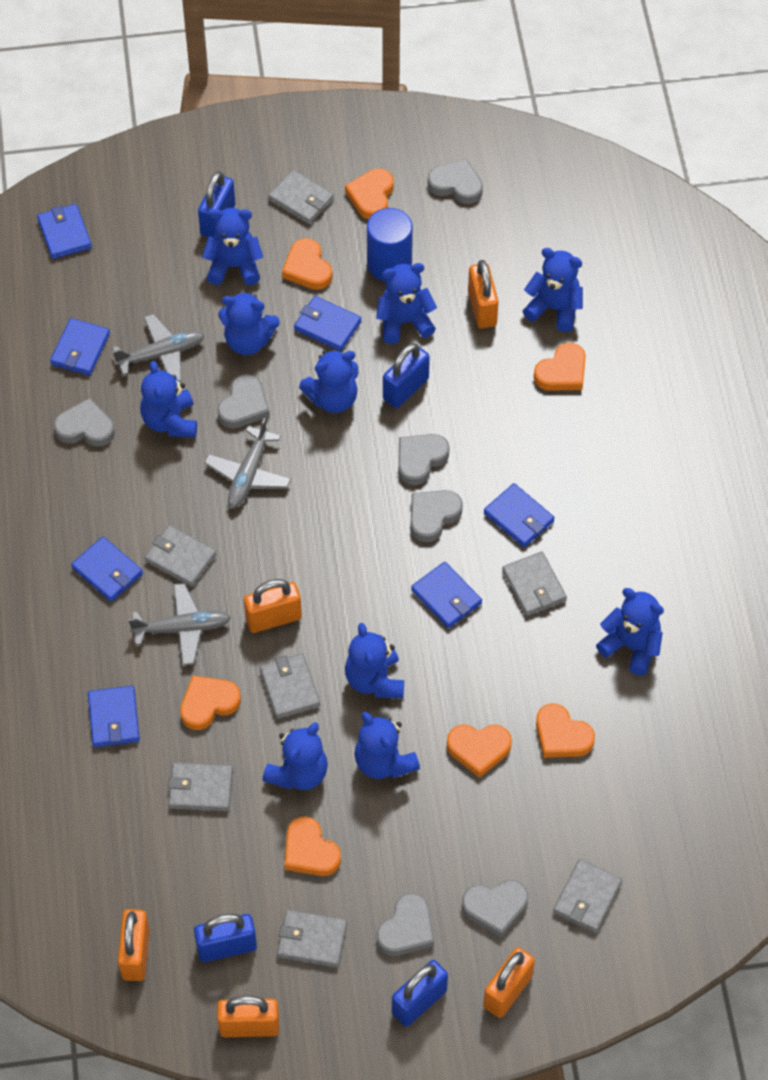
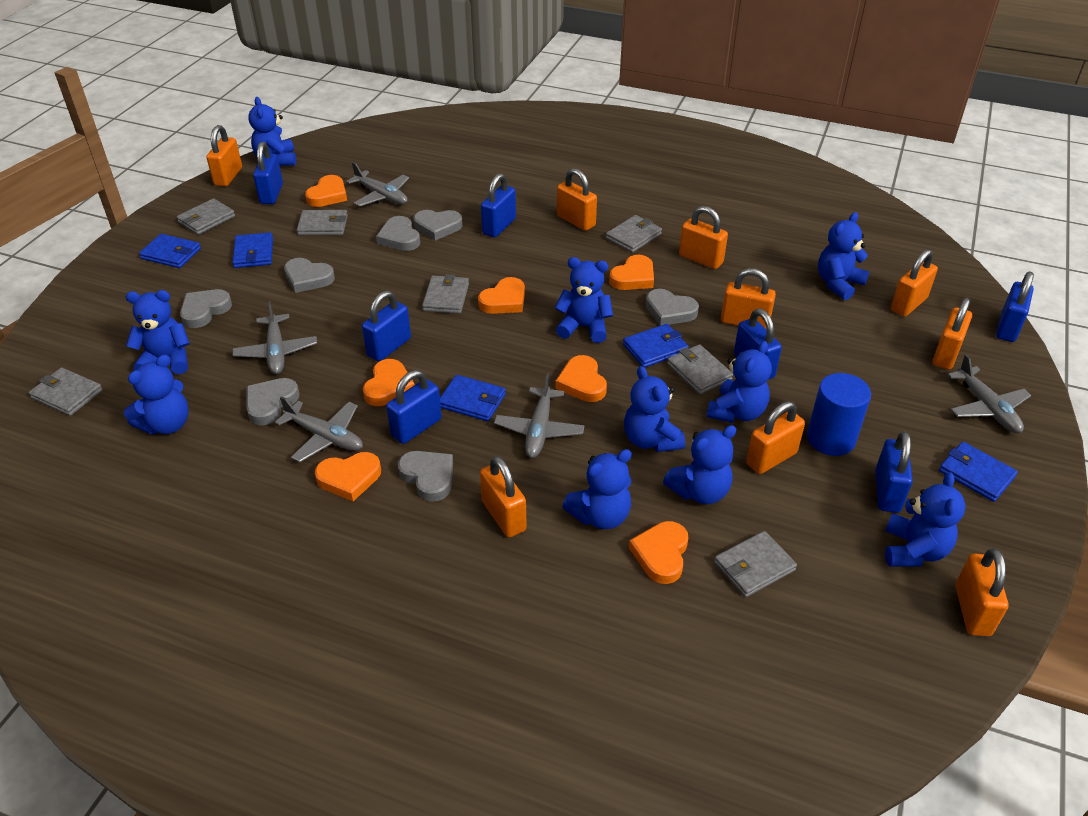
blue padlock: [194,914,257,962] [198,171,235,237] [383,343,430,408] [392,960,448,1027] = 4 -> [253,142,283,204] [362,291,411,362] [386,370,442,444] [481,173,516,238] [734,309,782,380] [875,431,913,513] [996,271,1034,342] = 7
blue wallet: [37,204,92,259] [50,318,110,376] [71,536,143,602] [88,686,140,747] [294,296,361,351] [411,562,482,628] [484,483,555,548] = 7 -> [139,234,201,268] [232,232,273,268] [440,375,506,421] [623,324,689,368] [939,442,1018,502] = 5
grey plane: [112,314,205,382] [128,583,231,665] [205,418,291,508] = 3 -> [232,301,317,374] [275,396,363,462] [346,162,409,207] [494,373,585,458] [948,354,1031,433] = 5
orange padlock: [118,909,150,981] [217,996,279,1037] [244,579,302,633] [468,260,499,329] [483,947,535,1018] = 5 -> [206,125,242,187] [480,456,527,537] [557,168,597,231] [679,206,728,269] [721,268,776,330] [746,401,805,474] [891,249,938,317] [932,298,972,370] [955,548,1009,636] = 9

